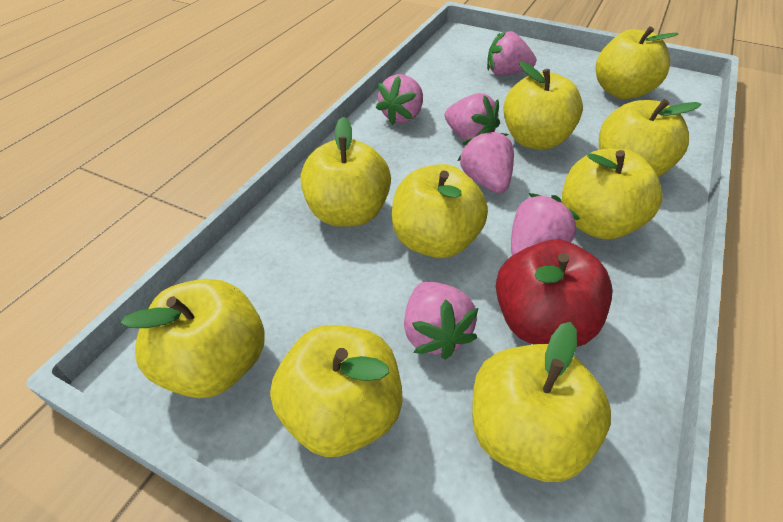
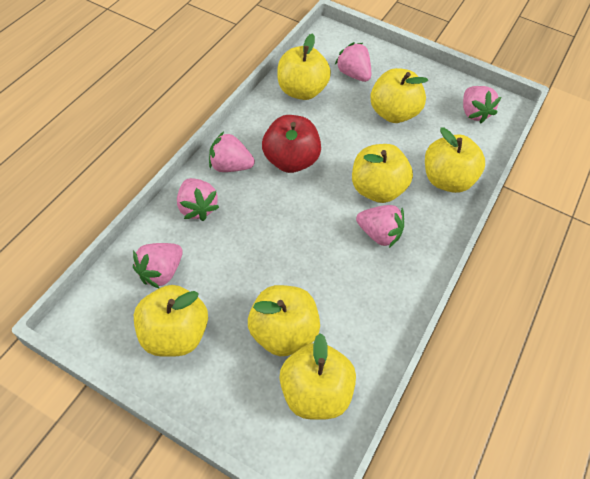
yellow apple: [121,279,264,398] [270,325,403,457] [300,117,391,227] [392,164,488,258] [472,322,611,482] [503,61,583,150] [562,149,662,239] [596,26,679,99] [599,99,701,177] = 9 -> [134,285,208,357] [248,285,320,356] [277,33,331,100] [280,333,356,420] [352,144,413,203] [370,68,428,123] [425,127,485,193] = 7

